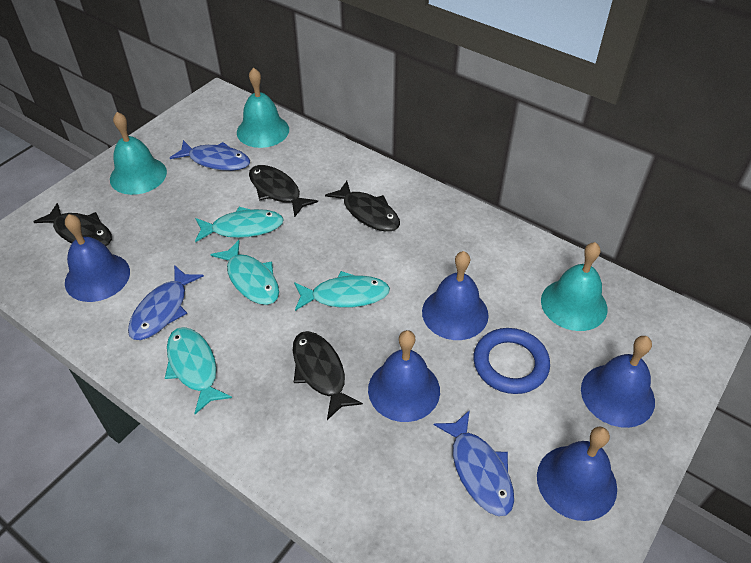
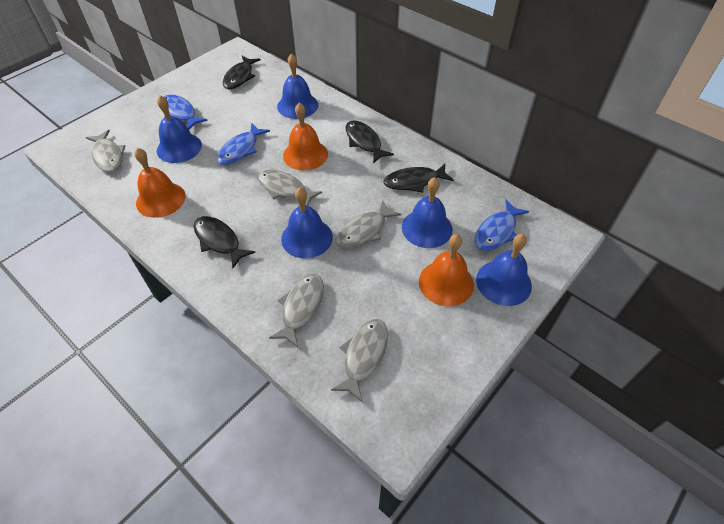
blue ring: [474,328,550,394] = 1 -> none = 0
grey fish: none = 0 -> [86,130,126,172] [257,169,322,206] [269,274,324,347] [331,319,388,403] [336,200,401,248] = 5
orange bell: none = 0 -> [134,148,186,218] [283,102,328,171] [419,234,474,307] = 3
turquoise bell: [110,112,167,195] [237,68,289,148] [541,242,607,331] = 3 -> none = 0
turquoise fish: [165,327,232,414] [195,207,284,242] [210,240,279,305] [294,271,390,311] = 4 -> none = 0

